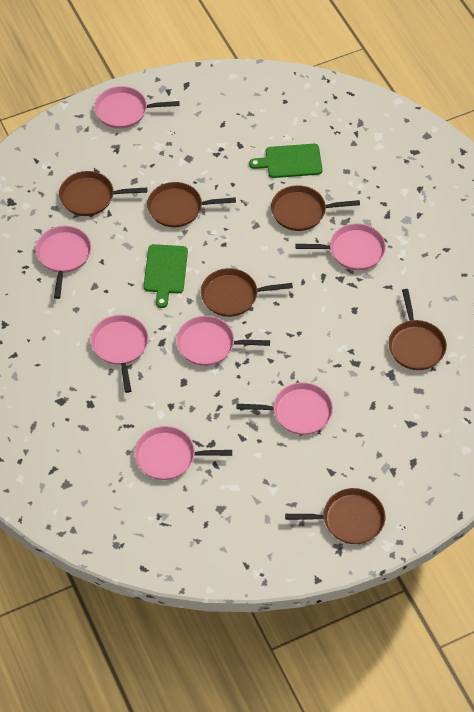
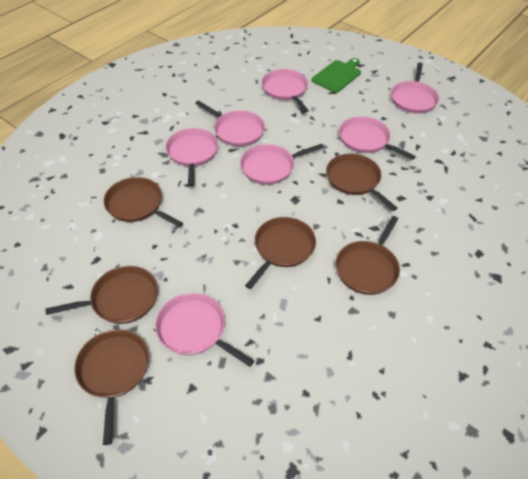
green cutting board: [144,244,188,308] [249,144,323,178] = 2 -> [312,58,361,93] = 1

